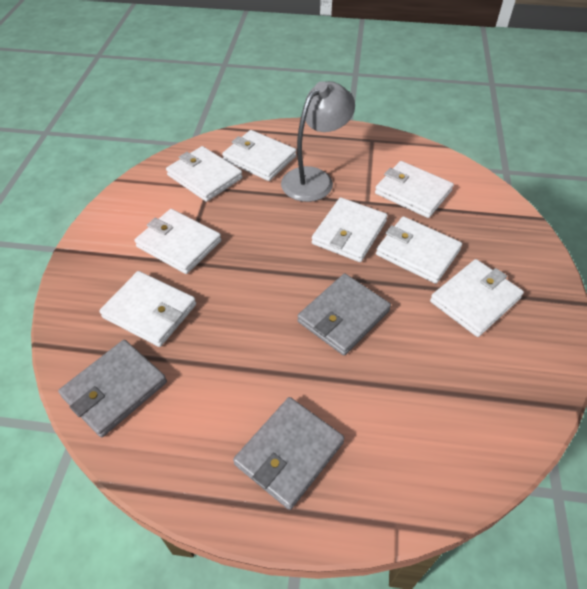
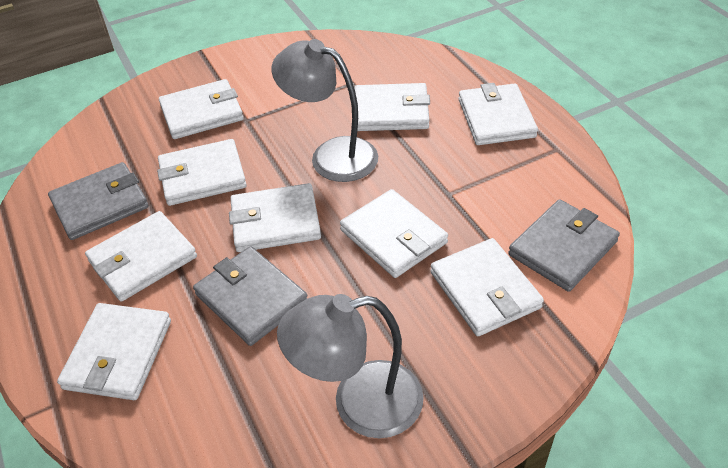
grey lamp: [281,81,355,202] = 1 -> [272,39,378,182] [277,294,424,438] = 2
white wallet: [99,271,196,347] [135,209,221,274] [166,146,243,202] [222,130,296,181] [312,197,388,262] [375,161,454,218] [376,216,462,284] [430,259,524,337] = 8 -> [57,303,171,400] [85,211,197,302] [157,139,247,206] [159,79,243,139] [229,183,321,252] [340,189,448,278] [355,83,430,131] [431,238,544,336] [459,83,538,145] = 9

